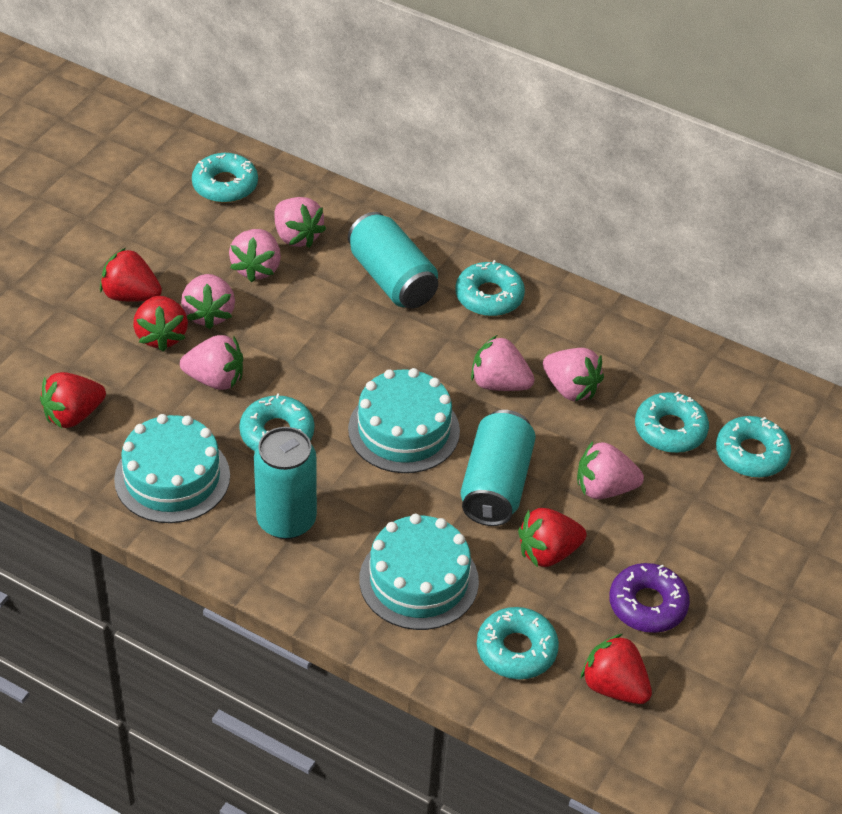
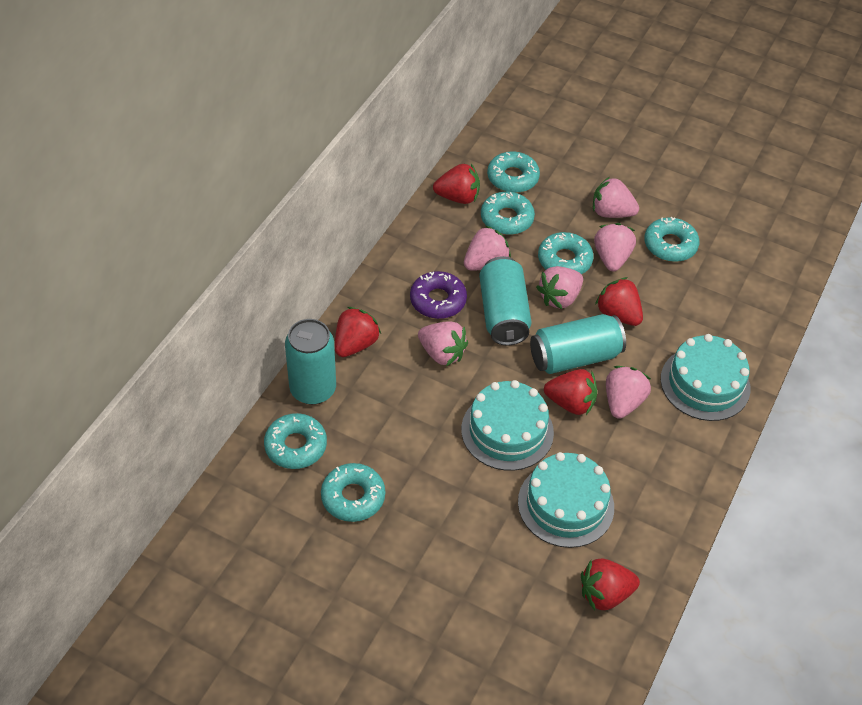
pink strawberry: [180,335,243,390] [181,274,235,329] [229,229,281,282] [275,197,326,248] [471,335,535,391] [543,348,604,401] [577,441,644,499] = 7 -> [418,321,468,366] [464,226,511,271] [536,266,583,309] [593,177,639,218] [594,223,636,272] [606,366,651,419] = 6

